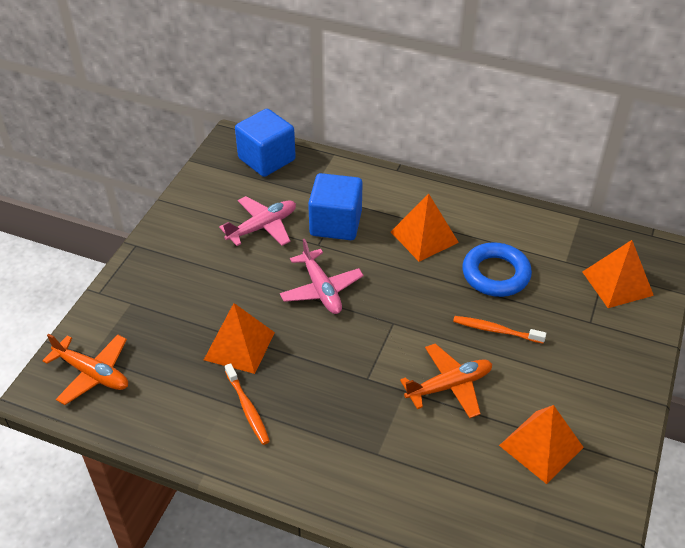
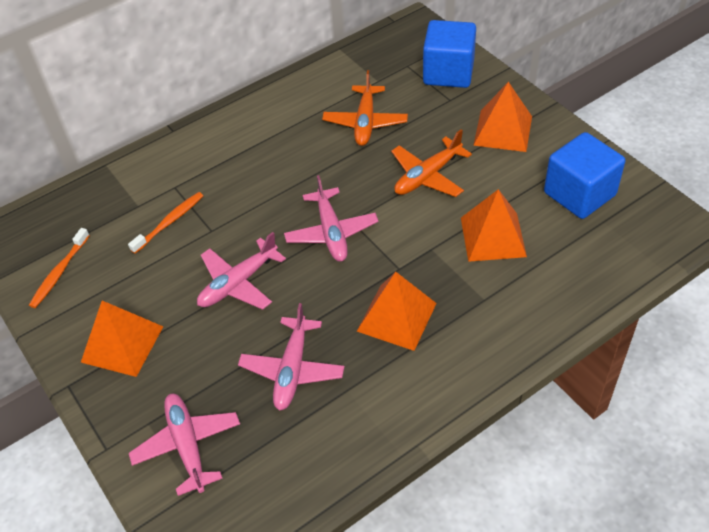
blue ring: [462,242,532,297] = 1 -> none = 0
pink plane: [219,196,296,246] [280,239,364,314] = 2 -> [129,394,240,496] [197,232,286,310] [238,303,345,411] [284,175,378,262] = 4

